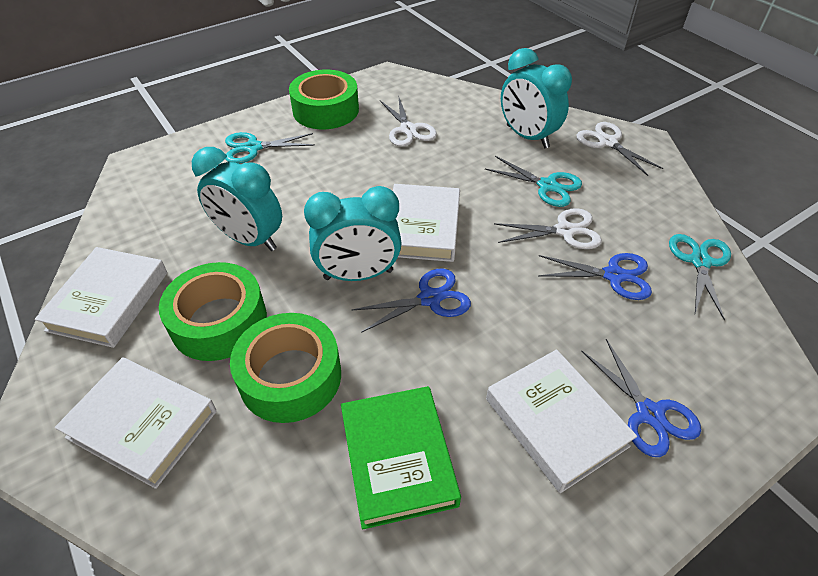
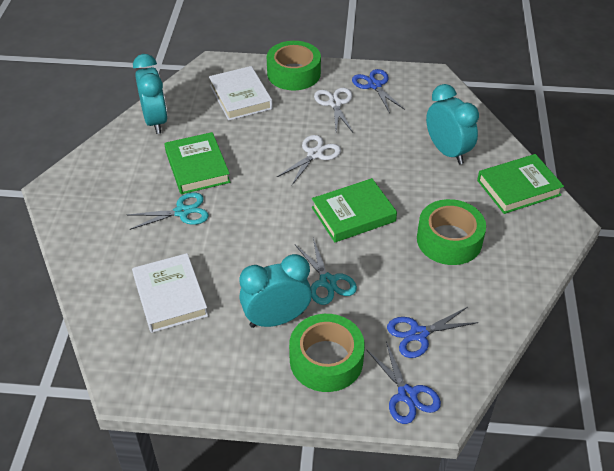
green book: [341,386,461,529] = 1 -> [165,132,230,194] [312,178,397,242] [477,154,564,214] = 3
turquoise scissors: [225,132,315,164] [485,156,582,207] [669,234,731,320] = 3 -> [128,192,209,230] [295,238,357,305] = 2
white book: [35,247,167,348] [55,357,217,489] [393,184,460,262] [486,350,637,493] = 4 -> [132,253,208,333] [209,66,273,120] = 2
white scissors: [380,98,437,147] [494,208,602,249] [576,122,663,176] = 3 -> [277,135,341,186] [314,88,353,132] = 2

